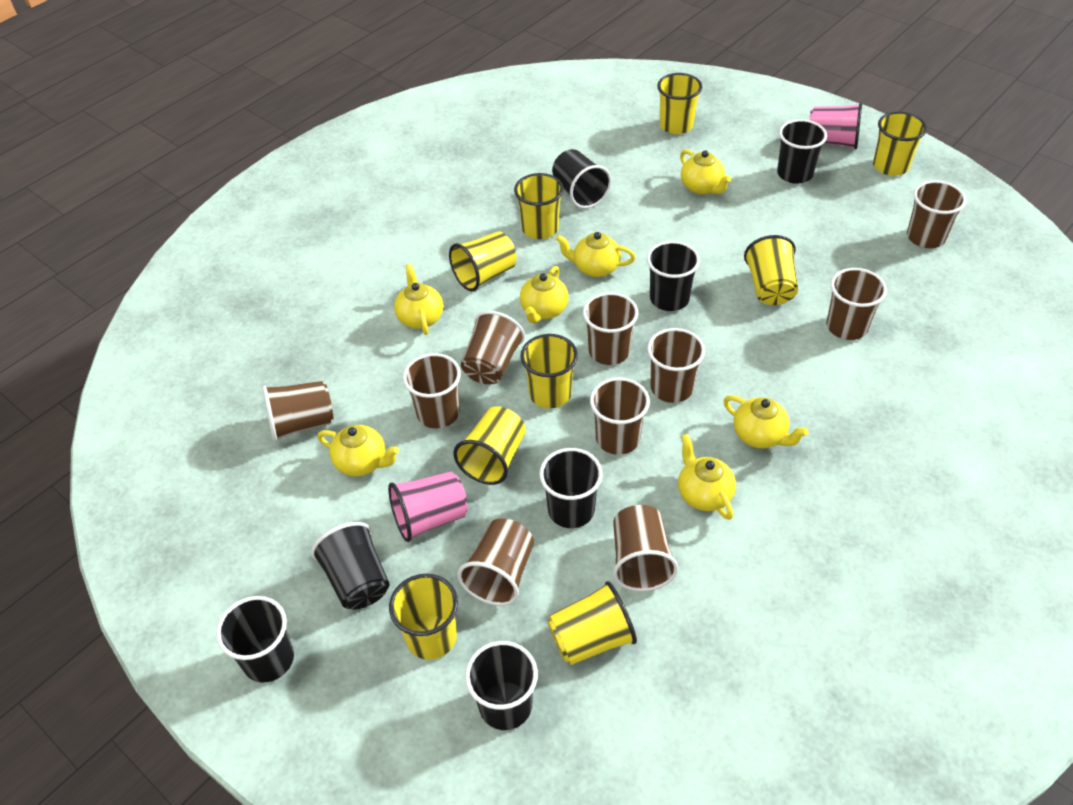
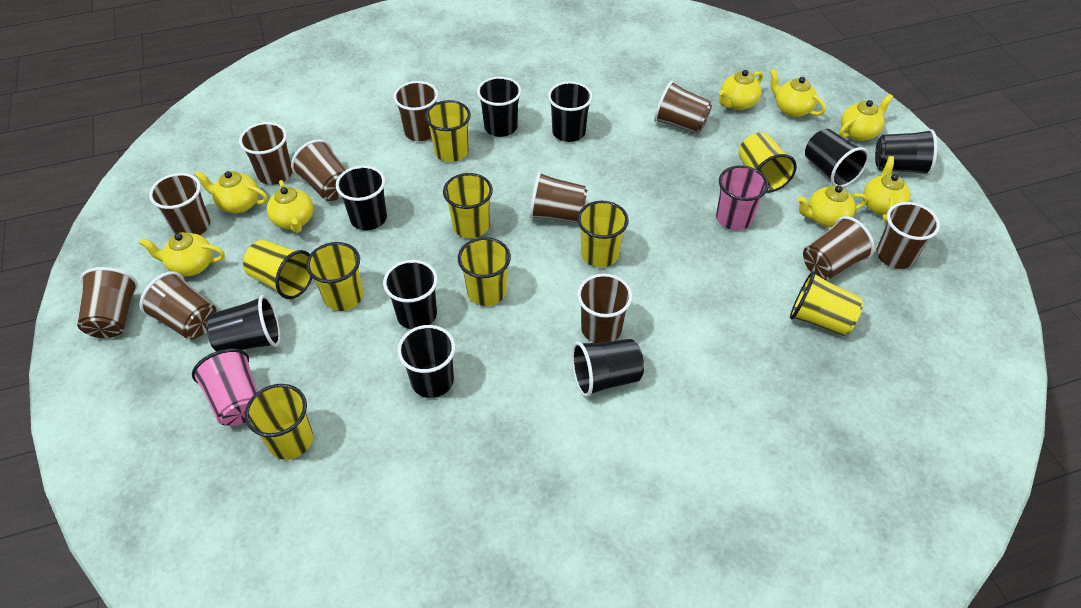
black cup: [216,596,294,683] [311,522,390,610] [465,641,538,730] [539,448,603,528] [552,149,611,209] [647,241,700,311] [777,119,827,184] = 7 -> [206,295,280,351] [336,166,387,230] [383,260,438,329] [397,325,455,398] [477,77,521,137] [548,81,593,142] [572,339,644,397] [805,129,869,187] [875,129,937,176] = 9
brown cup: [262,381,333,442] [403,353,461,428] [457,518,534,606] [461,311,525,384] [583,292,638,365] [590,378,650,455] [613,505,678,591] [647,328,705,403] [827,268,887,340] [907,180,966,248] = 10 -> [77,267,138,338] [140,271,216,339] [149,173,210,235] [239,122,293,185] [291,139,347,201] [393,81,438,141] [529,172,587,223] [577,274,632,343] [654,81,712,134] [803,216,874,280] [876,202,940,269] = 11
yellow teapot: [318,425,399,476] [394,264,443,335] [520,266,569,323] [556,232,635,277] [678,434,736,520] [680,149,731,195] [724,395,809,449] = 7 -> [139,232,225,276] [194,171,268,213] [267,180,313,233] [719,70,763,110] [770,69,826,117] [798,185,867,228] [839,94,893,141] [863,156,911,222] = 8

